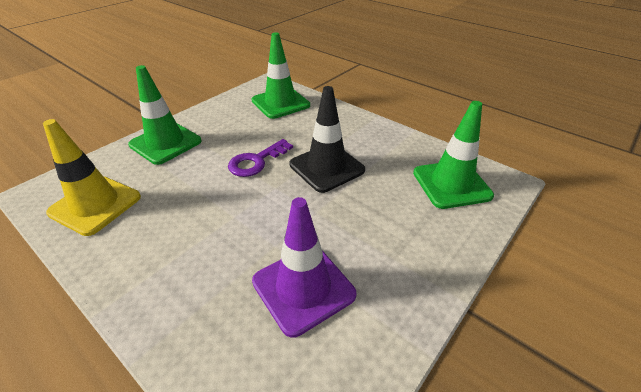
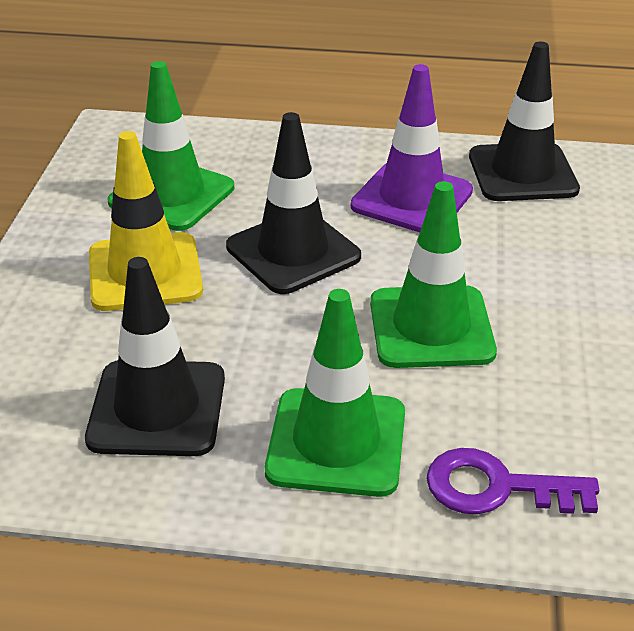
black traffic cone: [290,86,365,193] = 1 -> [85,257,225,456] [226,112,361,294] [469,42,580,201] = 3

